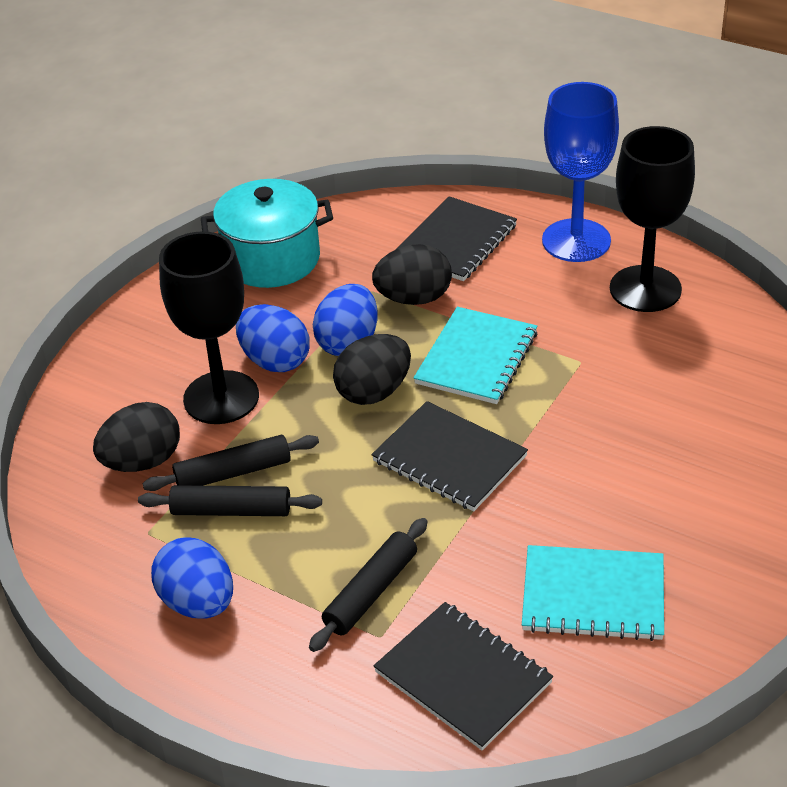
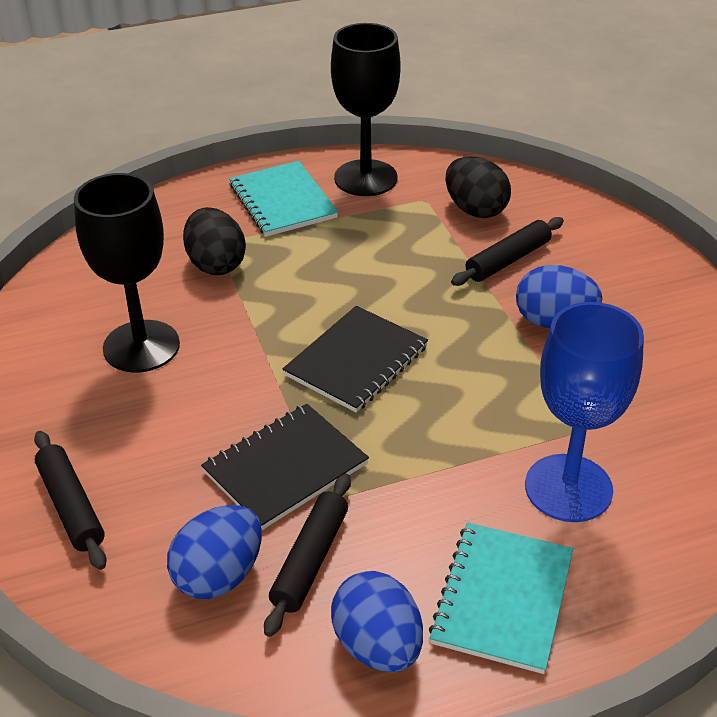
black egg: [93,402,180,472] [333,334,411,405] [372,244,452,305] = 3 -> [183,207,246,275] [446,156,511,218] = 2
black notebook: [371,401,528,511] [374,602,553,750] [397,196,517,281] = 3 -> [201,404,369,530] [282,306,428,413] = 2
turquoise pot: [201,179,333,288] = 1 -> none = 0

